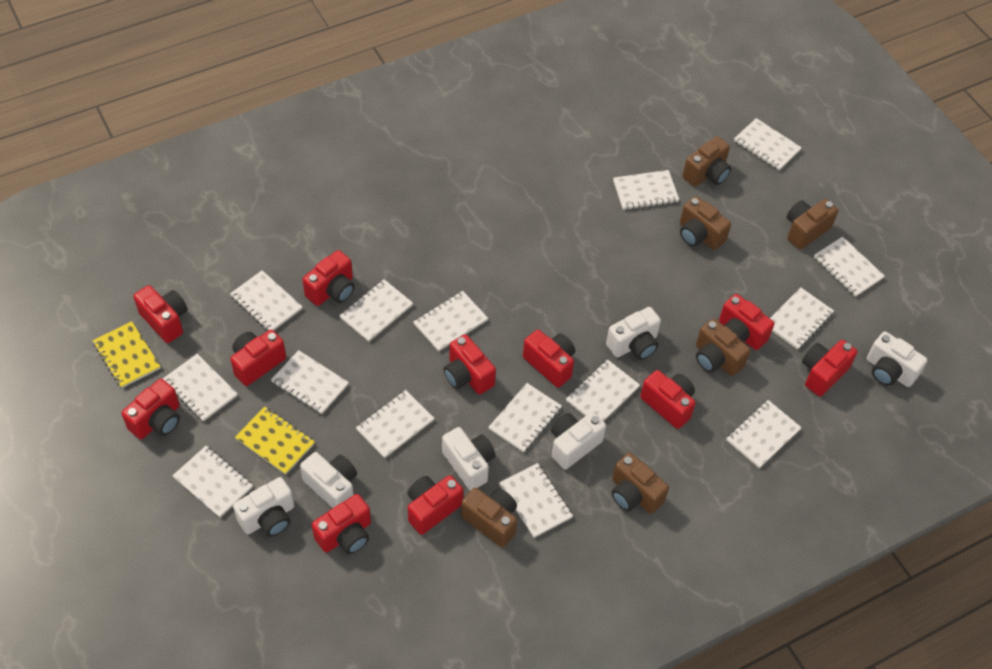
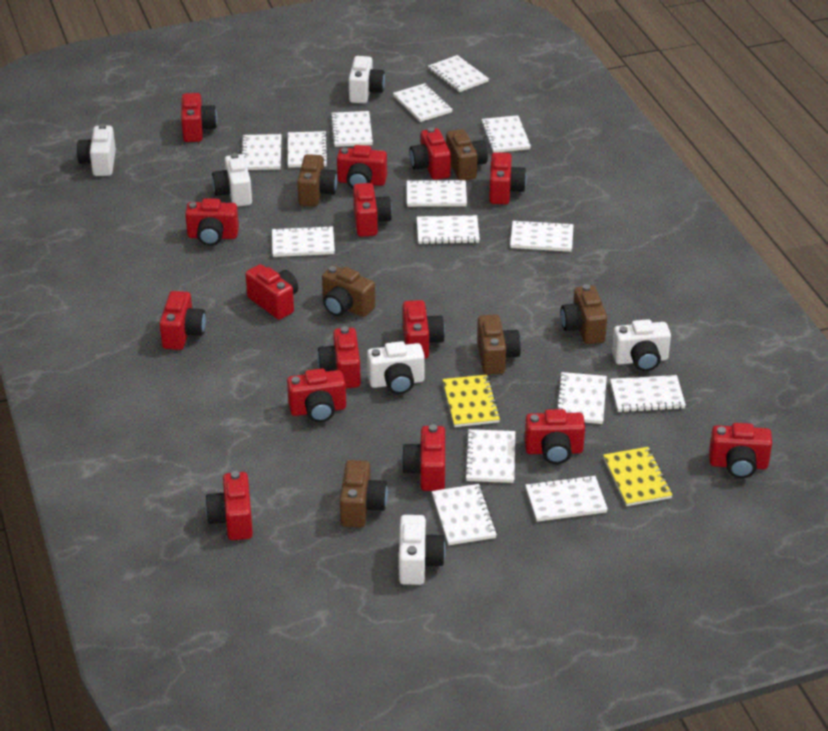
red camera: [121,379,180,439] [133,285,188,343] [230,330,286,386] [302,250,355,306] [312,494,371,554] [407,475,463,535] [444,334,496,395] [523,330,575,388] [640,370,696,429] [719,294,774,350] [802,340,857,397] = 11 -> [160,291,206,350] [181,93,217,142] [185,198,239,246] [205,471,253,540] [245,264,298,320] [287,368,346,422] [317,326,361,388] [337,145,387,189] [353,183,392,237] [401,424,445,491] [403,300,445,359] [409,127,451,180] [489,152,527,204] [525,409,585,464] [709,423,772,478] = 15

